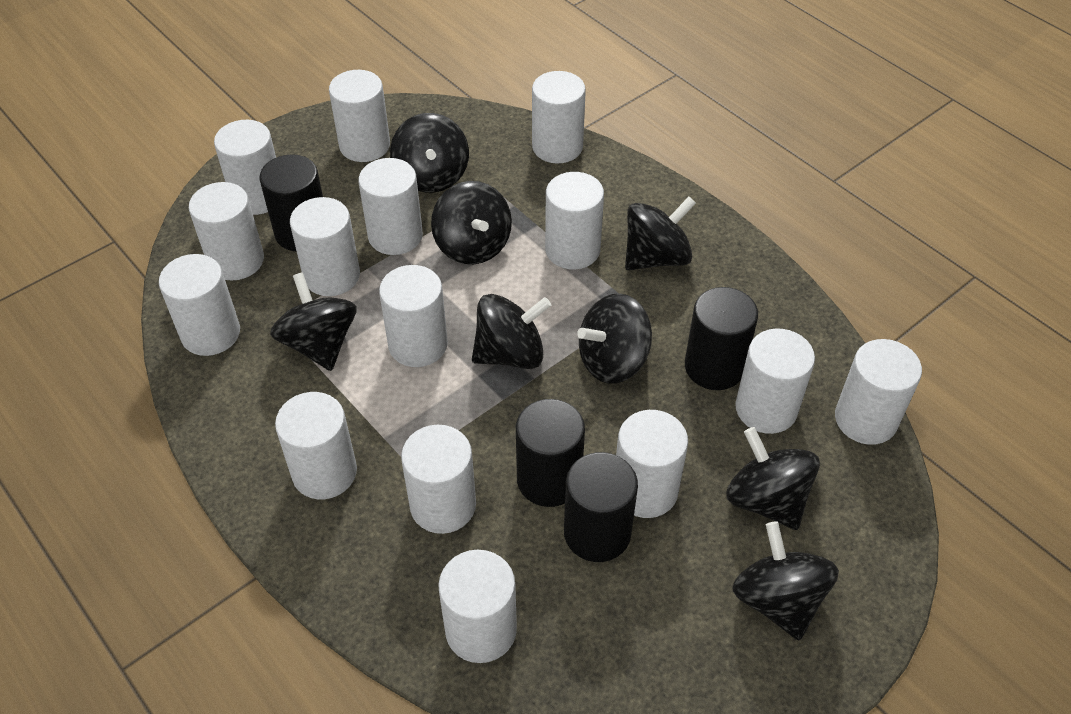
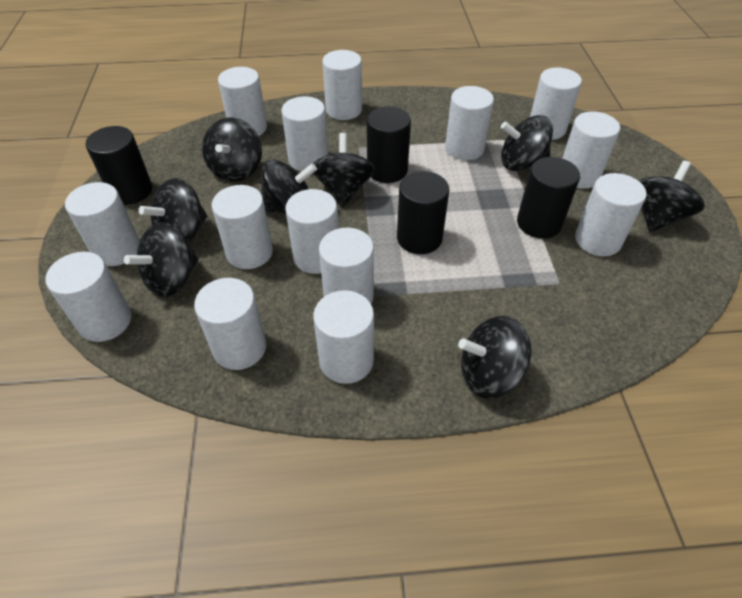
white cylinder: [159,254,240,356] [189,182,264,281] [214,120,276,215] [275,392,357,499] [290,197,360,296] [329,70,390,162] [358,158,423,255] [379,265,448,367] [401,425,476,534] [438,550,517,663] [532,71,586,163] [545,172,604,270] [616,410,688,518] [735,329,815,434] [835,339,922,445] = 15 -> [46,252,132,342] [65,182,140,266] [194,278,266,370] [212,185,273,269] [218,67,267,136] [282,96,328,171] [285,189,339,274] [313,290,374,384] [319,228,374,303] [322,50,362,120] [445,86,494,160] [530,67,582,140] [562,111,620,189] [575,173,647,256] = 14

